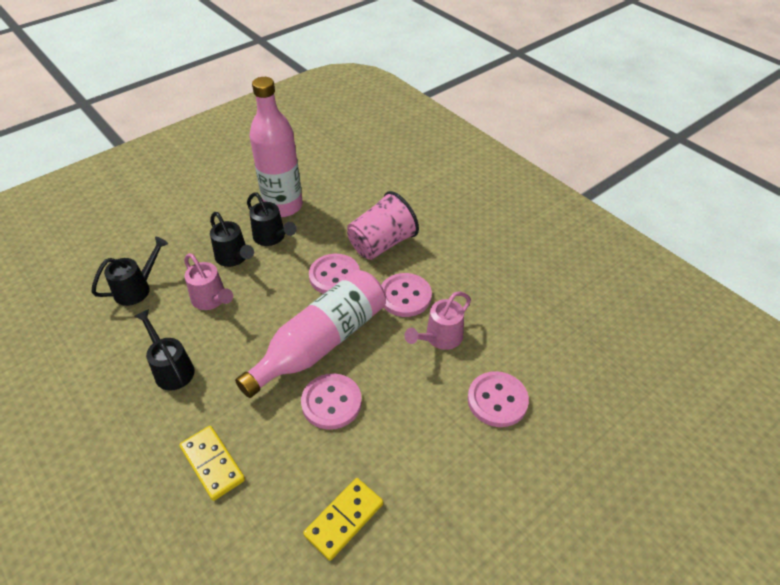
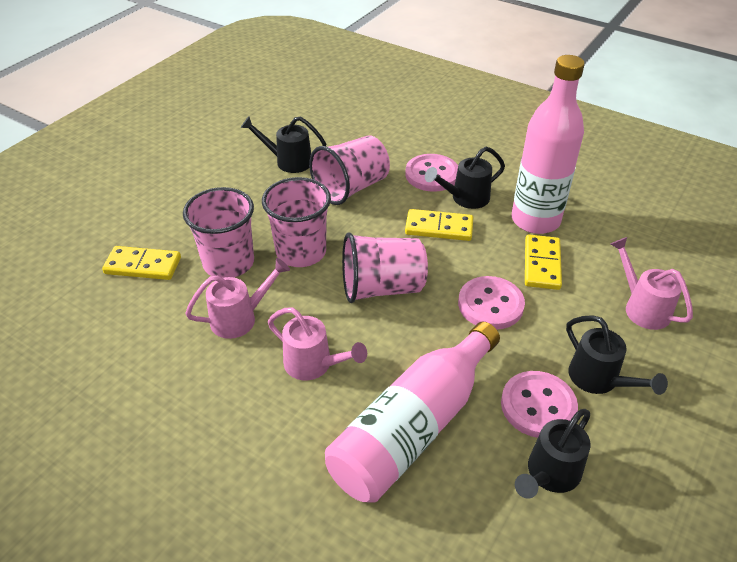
pink button: [301,373,362,430] [309,254,360,294] [381,273,432,317] [468,371,529,427] = 4 -> [405,154,458,192] [458,276,525,329] [501,371,578,438] = 3
pink cup: [347,191,419,260] = 1 -> [183,187,254,278] [262,177,331,267] [309,135,390,205] [342,232,428,303] = 4
pink watering can: [184,253,233,310] [404,291,471,350] = 2 -> [185,258,290,339] [268,307,367,380] [610,237,693,330] = 3
yellow domino: [179,426,245,501] [303,478,383,561] = 2 -> [102,246,181,280] [405,209,474,241] [525,234,562,290] = 3

